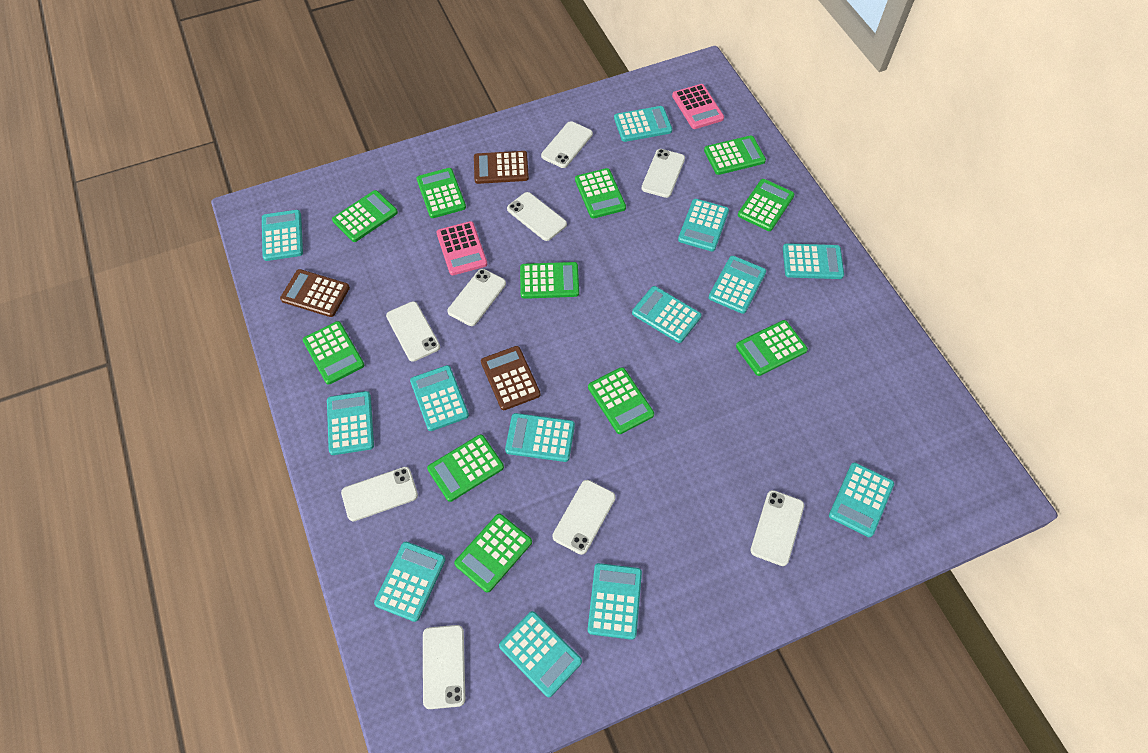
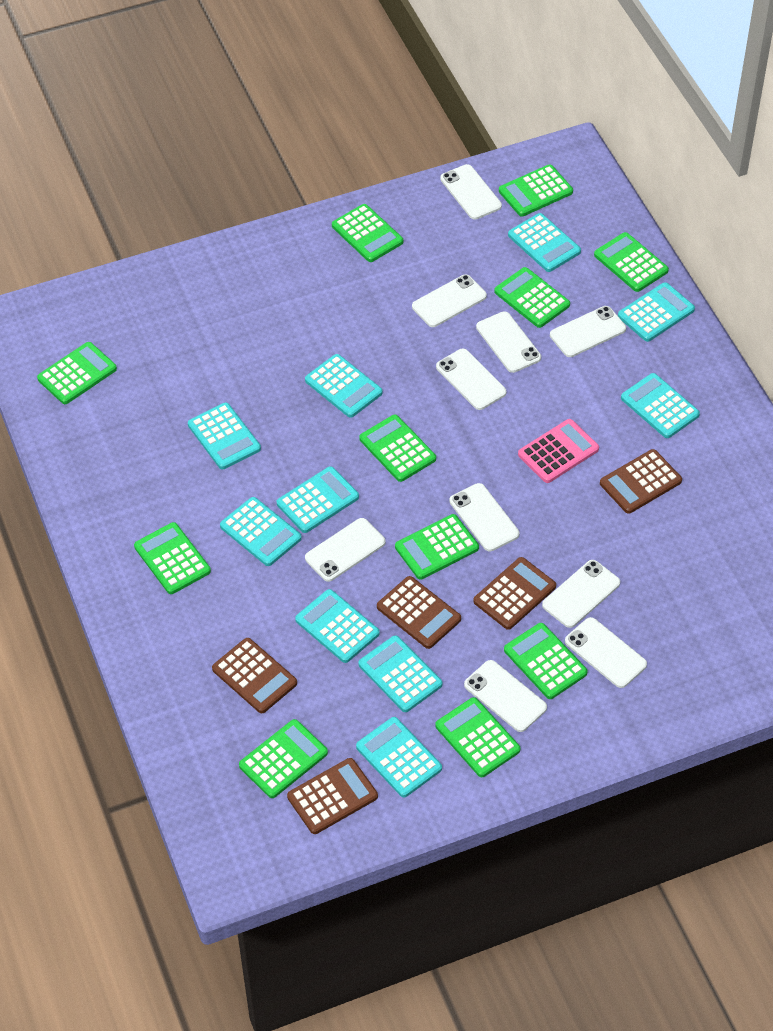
brown calculator: [280,269,350,317] [474,151,529,184] [481,346,541,410] = 3 -> [212,638,297,713] [287,758,378,834] [377,576,461,649] [473,557,556,630] [600,449,682,514] = 5
pink calculator: [436,221,487,275] [672,84,724,129] = 2 -> [518,419,599,483] = 1
turquoise calculator: [262,210,303,261] [327,391,374,455] [374,542,445,622] [410,365,469,431] [499,611,582,697] [505,413,575,462] [588,563,642,640] [614,106,672,142] [632,286,702,343] [678,199,729,252] [709,256,766,314] [783,243,844,279] [829,463,894,537] = 13 -> [188,403,261,469] [220,497,302,566] [277,466,359,533] [295,589,380,663] [305,354,383,418] [356,717,442,797] [359,635,442,712] [508,213,581,272] [618,282,695,342] [621,373,700,438] = 10
white phone: [341,467,418,521] [386,301,440,362] [423,625,465,709] [447,269,506,326] [507,192,567,241] [541,121,593,168] [552,480,616,555] [641,149,685,198] [750,490,804,566] = 9 -> [305,518,386,582] [412,274,487,327] [436,348,507,410] [440,164,502,220] [449,483,519,551] [464,660,547,732] [476,311,541,373] [542,560,620,628] [550,306,626,357] [565,617,647,688] = 10

